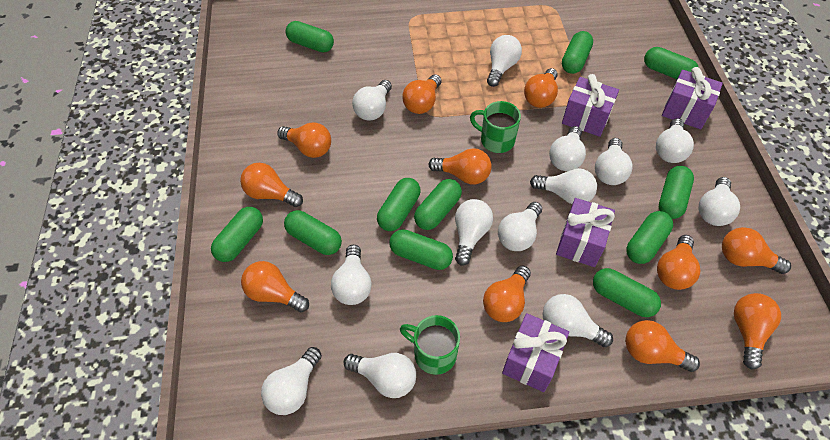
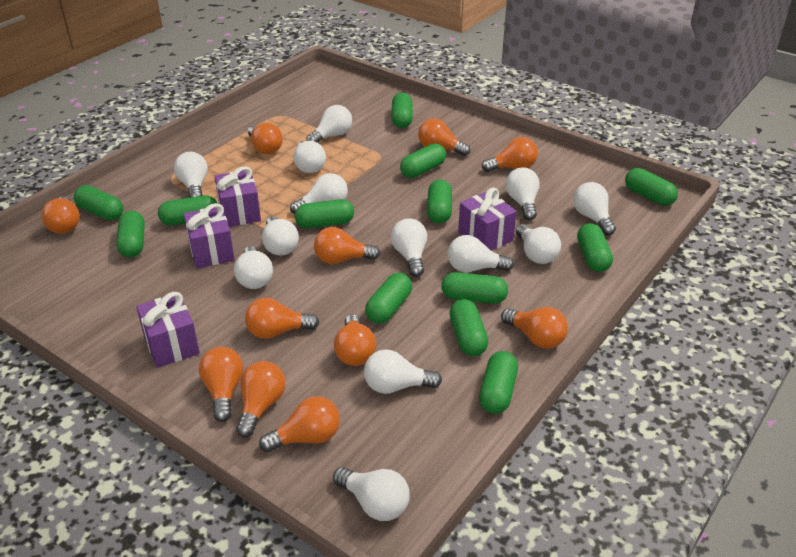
green capsule: [211,207,263,262] [284,210,342,255] [285,21,334,52] [377,178,420,231] [389,229,453,270] [414,179,462,230] [562,31,593,74] [593,268,661,317] [626,211,673,264] [644,47,698,79] [659,166,694,219] = 11 -> [74,185,123,220] [116,210,145,257] [158,195,217,226] [295,199,354,228] [365,273,412,324] [392,93,413,128] [400,144,446,178] [427,179,452,224] [441,272,508,304] [450,299,488,356] [479,351,518,414] [577,223,613,272] [625,168,678,206] = 13
green mug: [400,315,460,375] [470,101,521,153] = 2 -> none = 0

